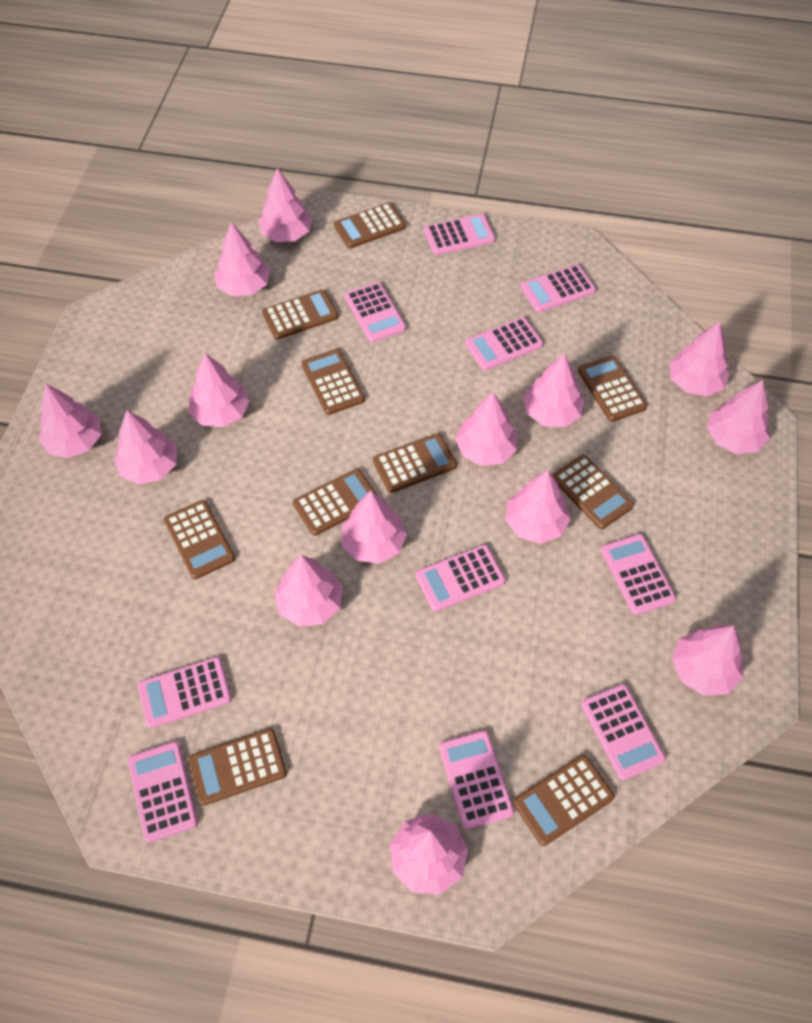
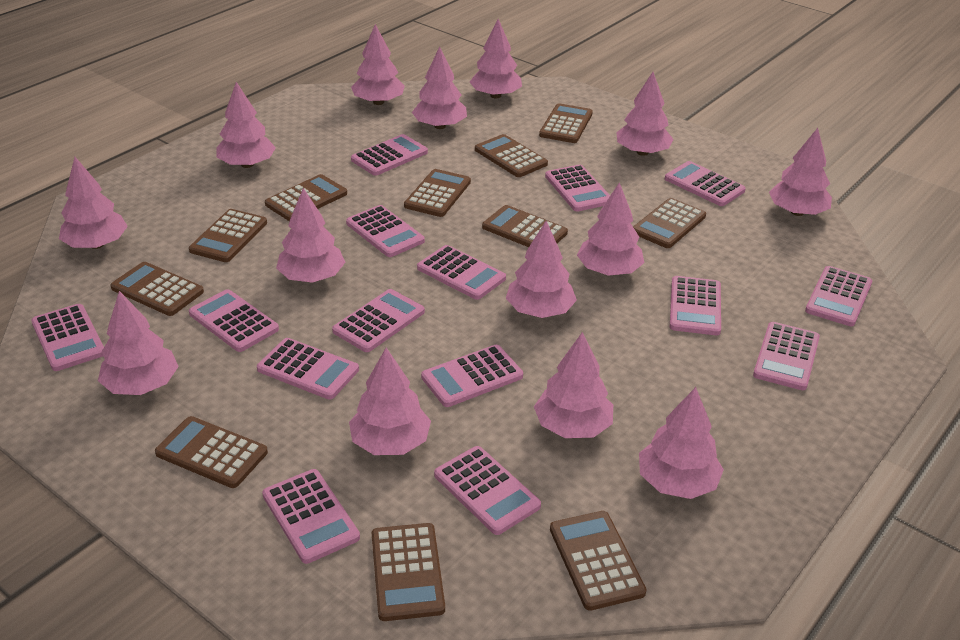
brown calculator: [164,500,235,579] [189,728,287,806] [262,289,338,340] [293,469,376,536] [301,349,365,415] [334,202,406,248] [373,433,457,493] [513,755,615,846] [552,455,634,529] [578,355,647,422] = 10 -> [110,262,204,316] [155,416,268,488] [189,209,267,262] [265,174,347,221] [372,523,445,621] [404,169,471,217] [475,134,548,177] [482,205,568,247] [539,103,593,143] [550,511,647,611] [633,198,706,248] = 11
pink calculator: [128,741,198,843] [137,657,232,729] [344,282,406,343] [415,545,505,612] [424,214,495,255] [439,730,514,830] [465,317,543,371] [520,264,596,313] [581,684,666,780] [600,534,676,615] = 10 -> [31,304,104,371] [189,289,279,352] [257,338,359,400] [262,469,360,564] [332,289,425,352] [346,205,425,257] [351,134,428,176] [417,245,506,300] [421,345,523,407] [434,446,541,535] [545,165,610,212] [665,161,746,206] [670,276,721,335] [753,322,820,390] [805,266,872,326] = 15

